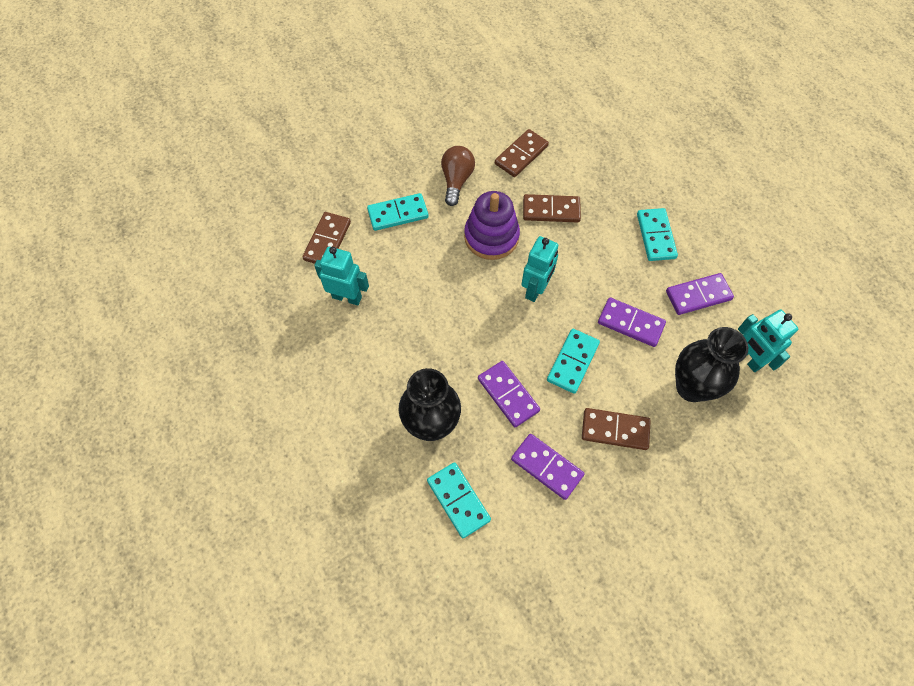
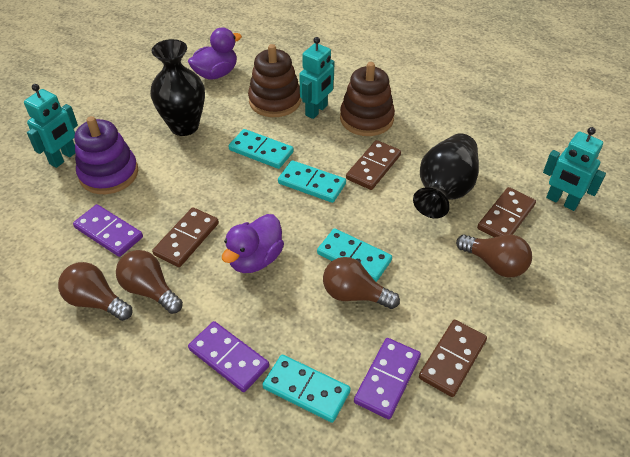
brown light bulb: [441,146,475,206] = 1 -> [58,262,132,321] [116,250,183,314] [323,257,400,309] [456,234,532,277] = 4
brown stacking toy: none = 0 -> [248,44,301,117] [340,62,395,136] = 2
purple domino: [478,361,540,427] [511,434,585,500] [598,298,666,347] [666,273,734,315] = 4 -> [73,204,143,257] [188,321,269,392] [354,338,421,419] = 3
purple duck: none = 0 -> [188,28,242,80] [222,214,284,273] = 2

